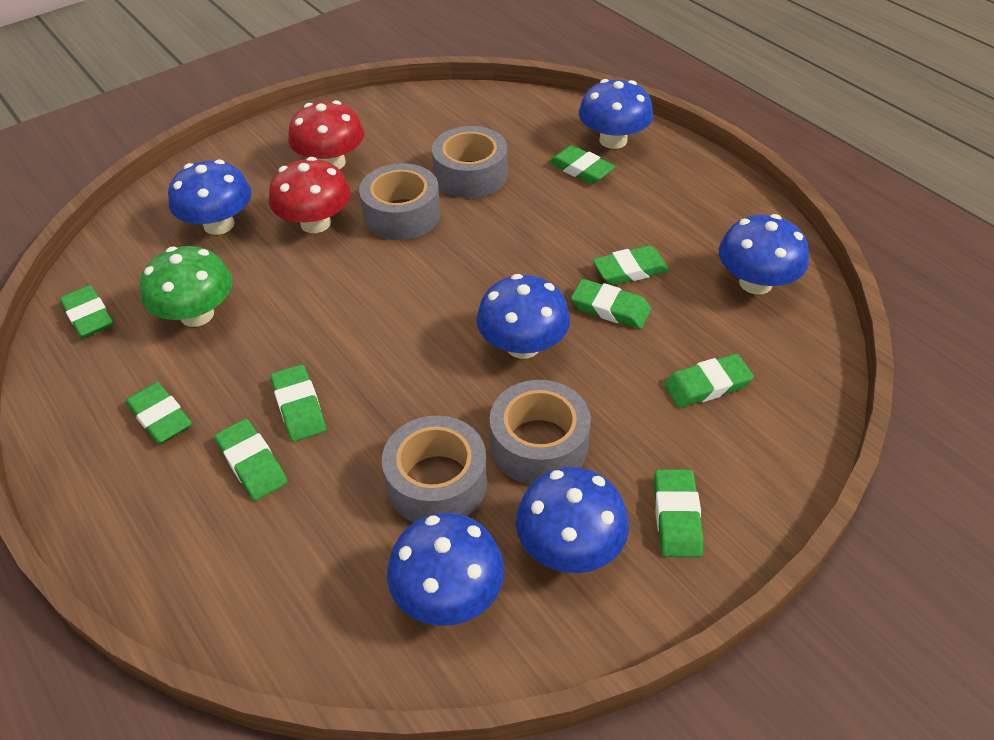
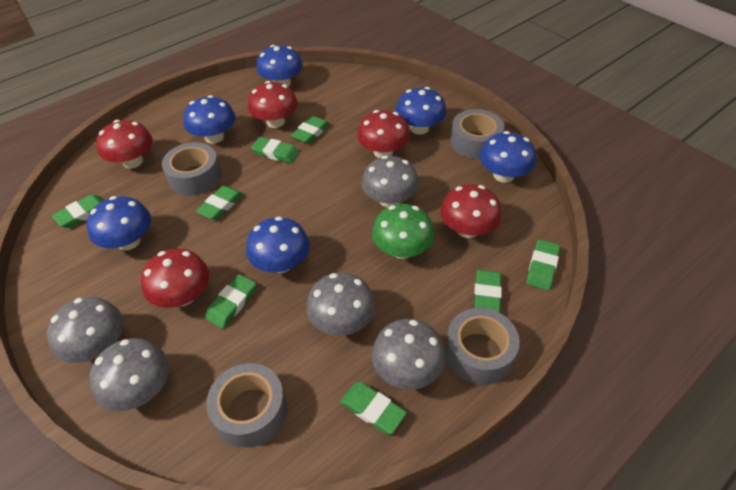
green eraser: [60,285,113,338] [126,382,192,444] [215,419,288,501] [271,364,326,442] [549,145,616,184] [571,279,651,329] [593,246,670,285] [654,469,704,557] [664,354,754,408] = 9 -> [52,194,104,228] [196,185,243,220] [205,274,256,329] [251,137,299,163] [291,116,330,144] [340,382,407,434] [474,270,502,313] [526,240,560,290] = 8
grey mushroom: none = 0 -> [47,297,123,363] [90,338,169,411] [306,272,375,336] [361,155,419,208] [372,319,446,389] = 5
red mushroom: [269,157,351,233] [288,100,364,169] = 2 -> [96,120,152,168] [141,249,209,308] [248,81,298,128] [357,110,410,158] [440,184,502,238] = 5

